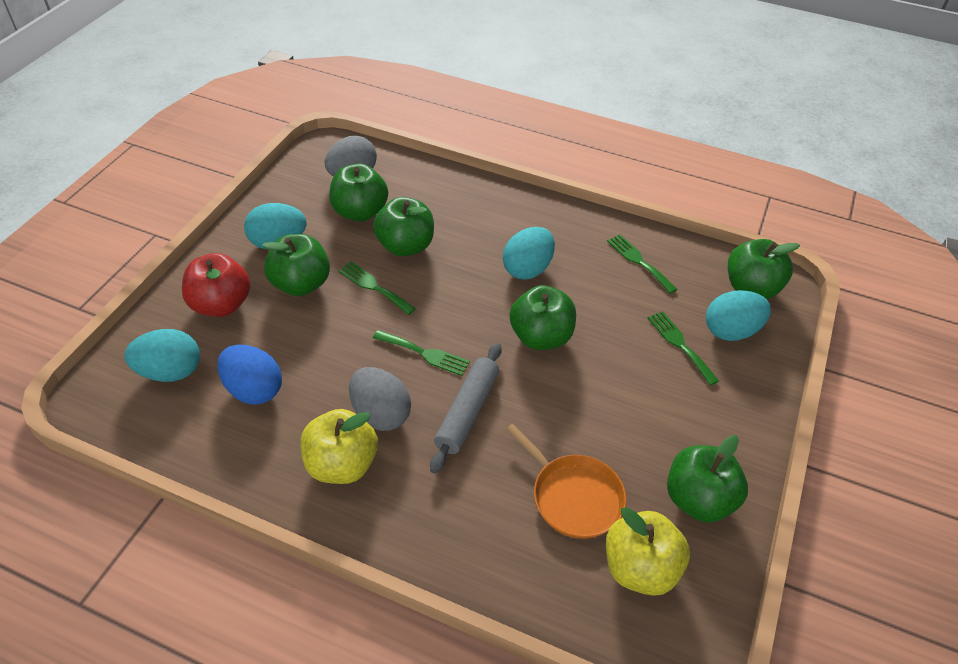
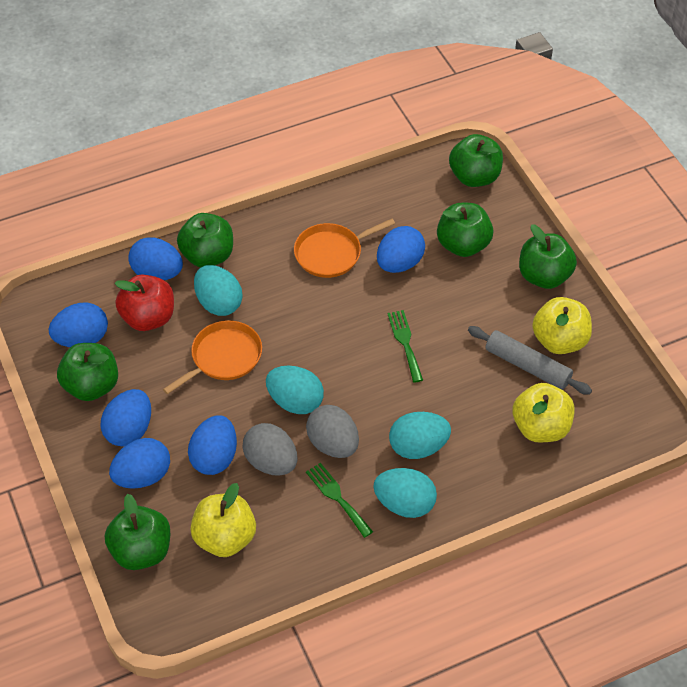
blue egg: [217,345,282,405] = 1 -> [49,303,108,347] [101,389,151,447] [109,438,170,489] [128,237,183,280] [188,415,237,475] [377,226,425,273] = 6
green fork: [338,262,416,315] [373,330,470,376] [607,234,677,294] [648,311,719,385] = 4 -> [306,463,373,538] [387,310,423,382] = 2
orange pan: [506,424,627,539] = 1 -> [163,320,262,394] [294,219,395,278] = 2
yellow apple: [301,409,378,484] [606,507,690,596] = 2 -> [190,483,256,557] [512,383,574,442] [532,297,592,354] = 3

